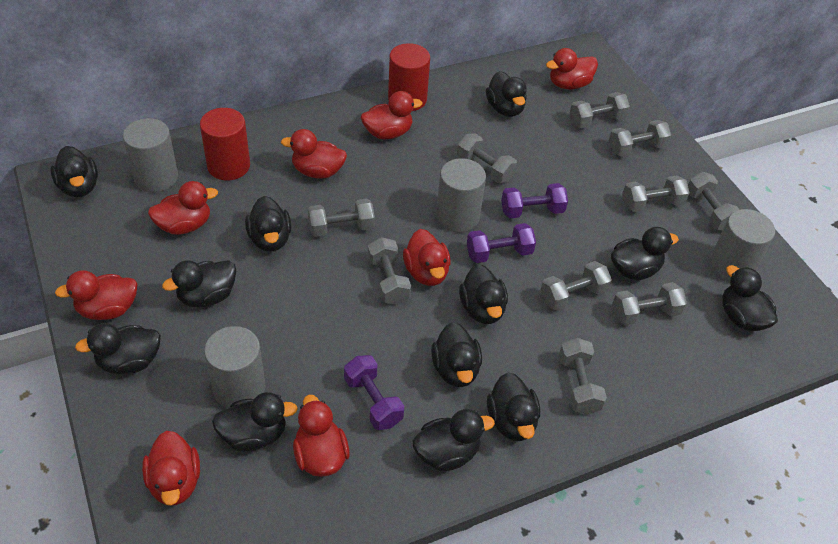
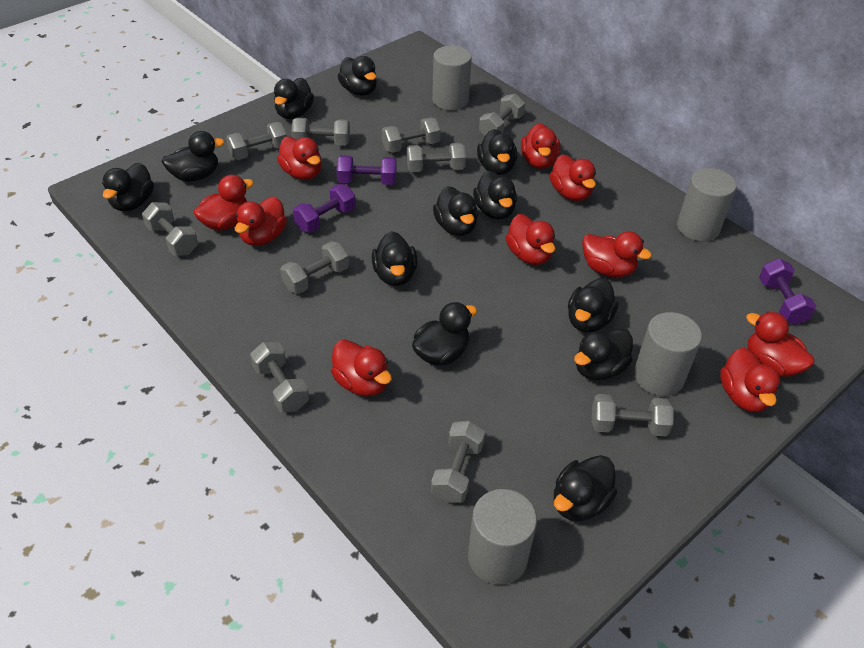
red cylinder: [200,108,250,180] [388,43,430,111] = 2 -> none = 0
red duck: [55,270,137,320] [142,431,200,506] [148,181,218,235] [281,129,347,179] [293,395,350,477] [361,91,422,139] [403,229,451,286] [546,48,598,89] = 8 -> [193,175,254,231] [235,196,287,246] [277,137,321,180] [331,339,392,397] [506,214,555,265] [521,123,560,169] [550,154,596,201] [582,231,652,278] [720,347,780,412] [746,312,815,377] = 10

